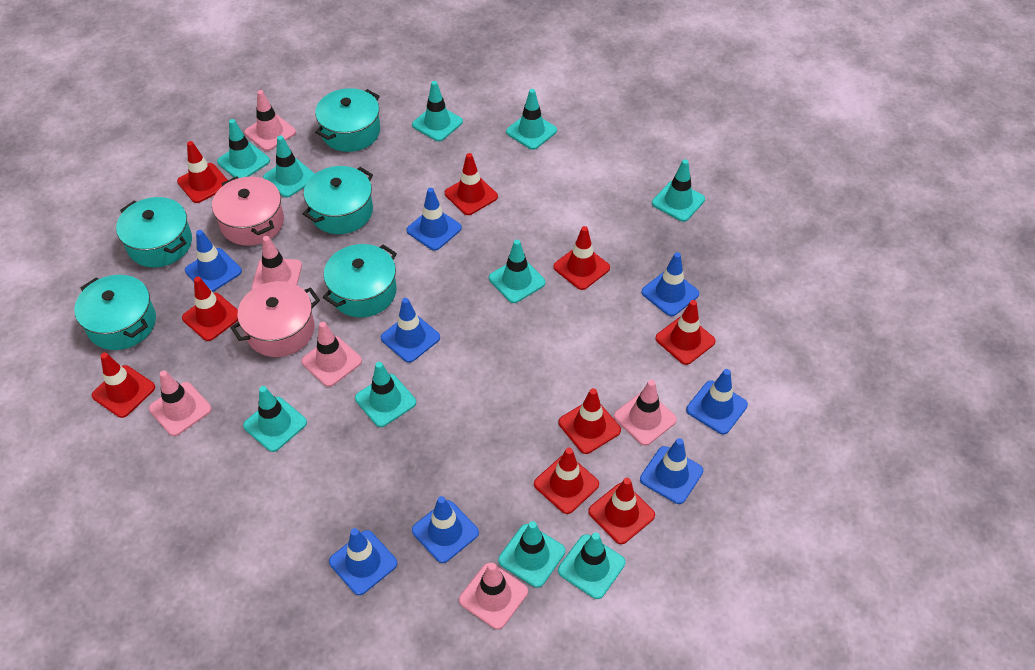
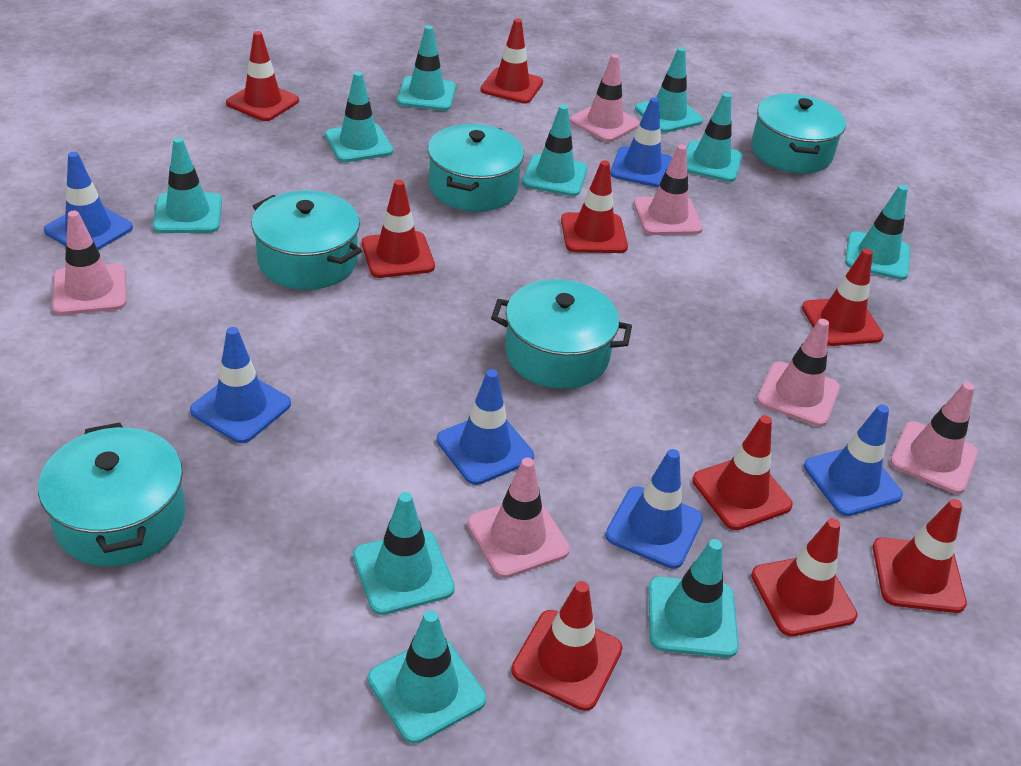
blue traffic cone: [185,230,242,292] [329,528,397,595] [381,298,440,363] [406,188,462,251] [412,496,479,563] [640,438,703,504] [641,252,699,316] [686,369,748,434] = 8 -> [44,152,133,250] [190,327,291,443] [437,369,534,485] [605,449,703,569] [610,98,672,187] [804,404,903,516] = 6
pink pot: [212,177,284,246] [230,281,320,357] = 2 -> none = 0

